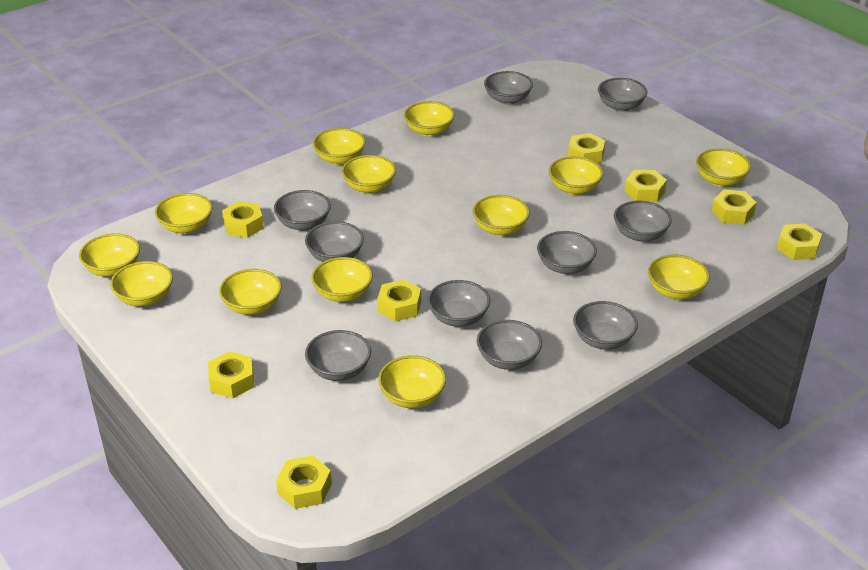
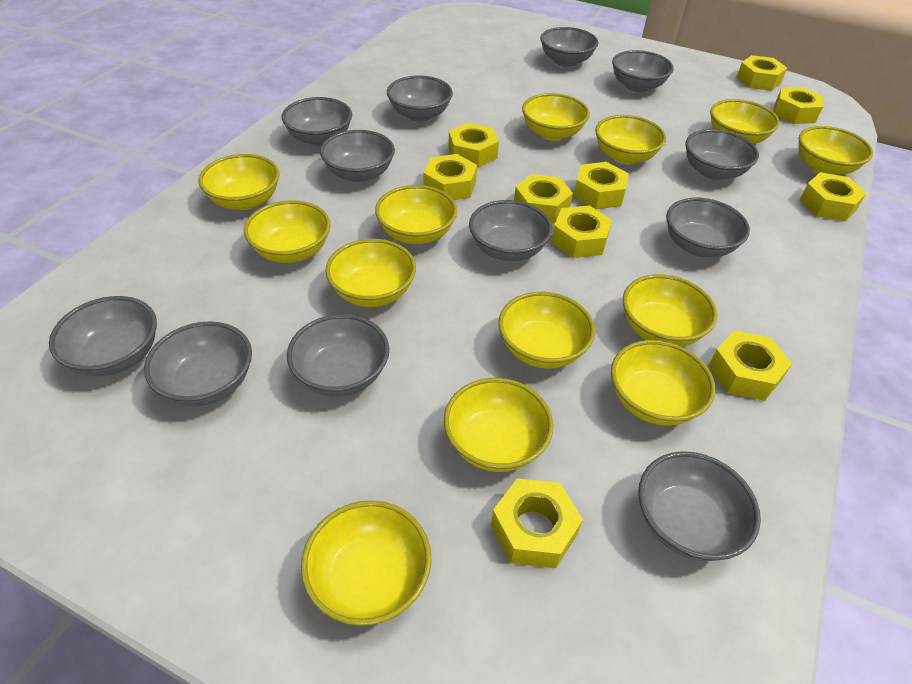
grey bowl: [274,190,331,231] [305,221,364,262] [305,330,371,381] [428,280,490,327] [477,320,542,370] [484,71,533,105] [537,231,597,274] [573,301,638,349] [598,78,647,112] [614,201,672,242] = 10 -> [49,296,157,376] [144,321,252,406] [282,97,352,146] [287,314,390,397] [320,130,395,182] [387,76,453,122] [469,200,552,261] [540,27,599,67] [612,50,674,92] [638,451,761,561] [666,198,750,257] [685,129,759,180] = 12
yellow nut: [208,351,254,398] [222,201,264,238] [276,456,332,509] [377,279,421,322] [568,133,605,163] [624,170,667,202] [712,190,757,224] [777,224,822,260] = 8 -> [423,154,477,200] [448,123,499,168] [491,478,583,568] [514,174,573,224] [551,206,612,258] [574,162,629,209] [709,330,792,401] [736,55,787,91] [774,87,824,124] [800,172,867,221] = 10

